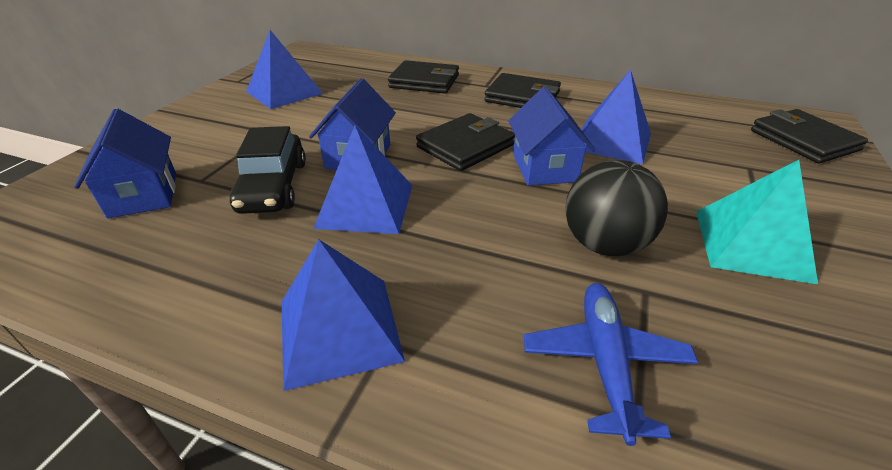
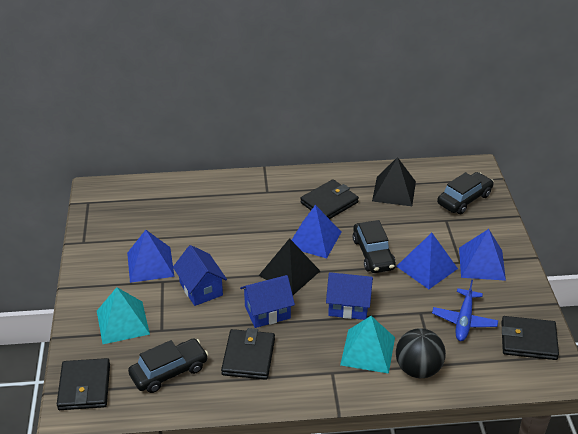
black car: [230,126,306,214] = 1 -> [128,338,208,393] [353,220,396,273] [437,172,494,214] = 3
black pyramid: none = 0 -> [259,238,320,295] [372,157,416,206] = 2
turquoise pyramid: [696,160,818,284] = 1 -> [97,287,150,344] [340,316,395,374] = 2

